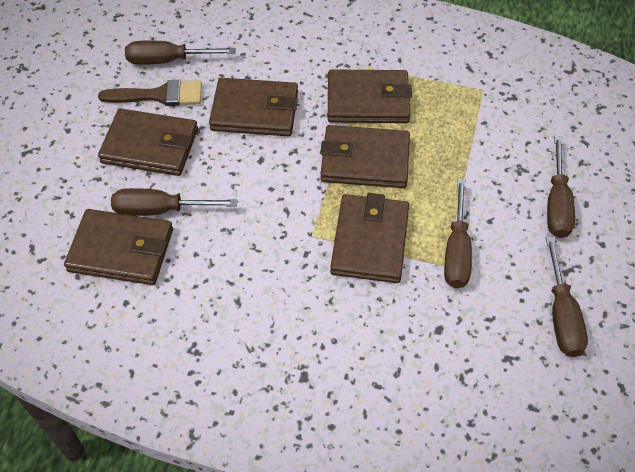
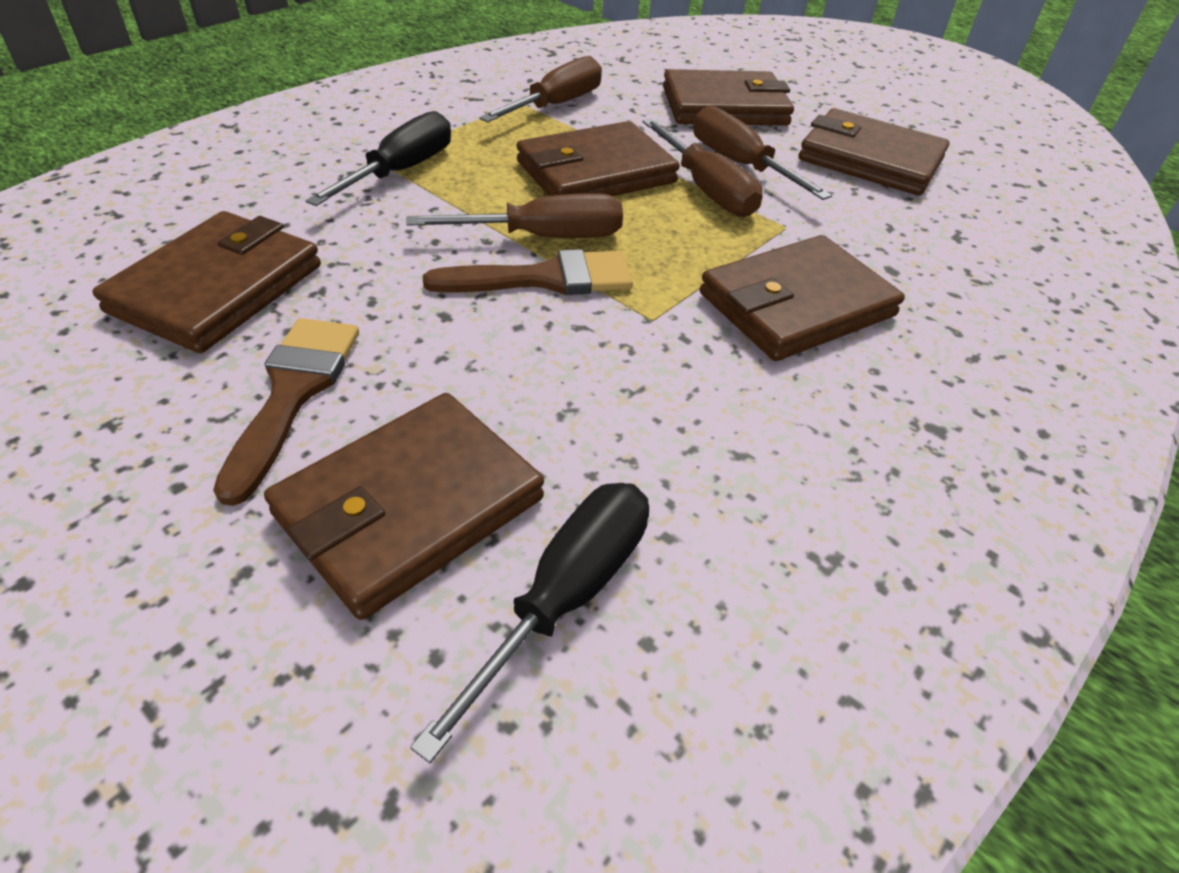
black screwdriver: none = 0 -> [305,111,451,206] [410,483,649,763] = 2
brown brush: [98,80,202,106] = 1 -> [213,318,359,506] [423,249,633,295] = 2
brown screwdriver: [111,188,237,216] [125,41,236,65] [444,179,472,288] [546,237,588,357] [547,136,575,238] = 5 -> [406,193,623,238] [479,56,602,122] [643,119,763,217] [693,106,832,200] = 4

